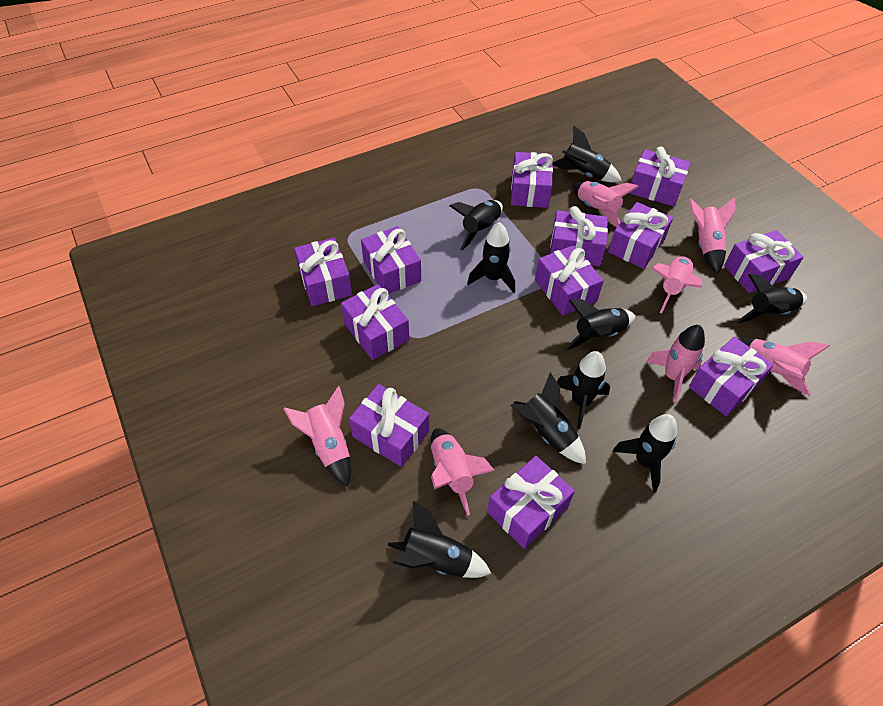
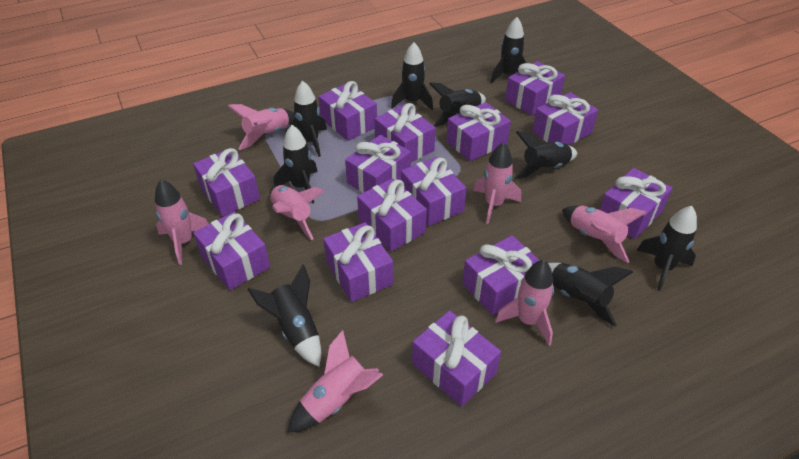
purple gift: [294,238,352,306] [341,284,409,360] [349,384,429,467] [361,226,421,294] [487,456,575,549] [511,152,553,208] [535,245,604,315] [550,206,608,266] [608,202,673,269] [629,147,691,206] [689,337,773,416] [724,230,804,293] = 12 -> [193,148,260,216] [193,212,270,290] [318,81,377,141] [323,222,394,302] [345,135,411,193] [357,178,427,252] [374,103,436,162] [401,157,466,226] [412,311,501,407] [446,102,511,161] [462,235,539,315] [505,61,565,115] [532,92,598,145] [600,168,672,239] = 14

